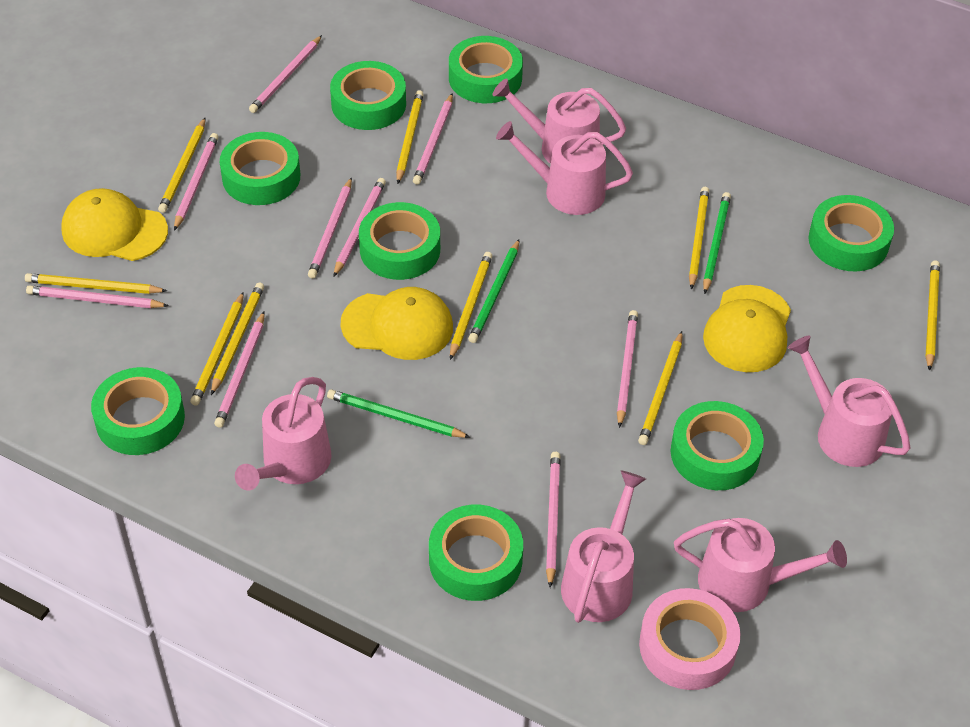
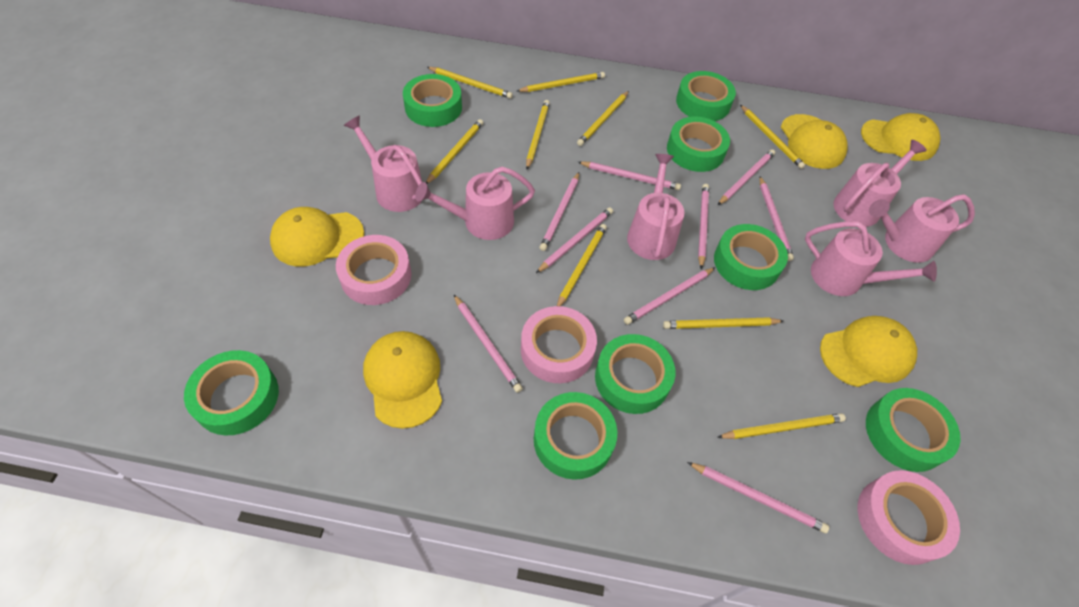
green pencil: [327,389,471,438] [468,239,519,343] [703,192,731,294] = 3 -> none = 0
pink tape: [639,588,740,690] = 1 -> [336,235,411,305] [521,306,597,383] [857,470,960,565] = 3
yellow cap: [61,188,168,261] [340,287,453,360] [703,285,791,372] = 3 -> [270,207,364,267] [363,331,442,429] [781,114,848,169] [820,316,917,387] [861,113,941,161] = 5

